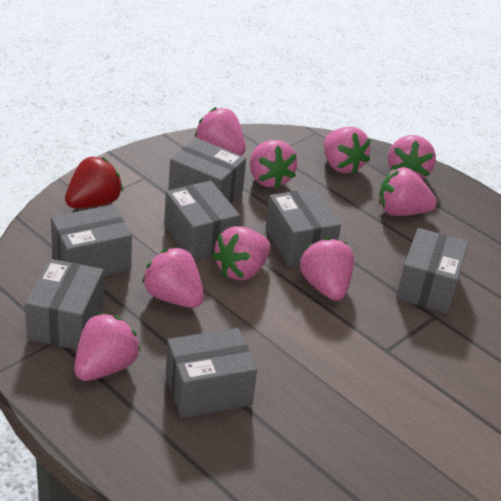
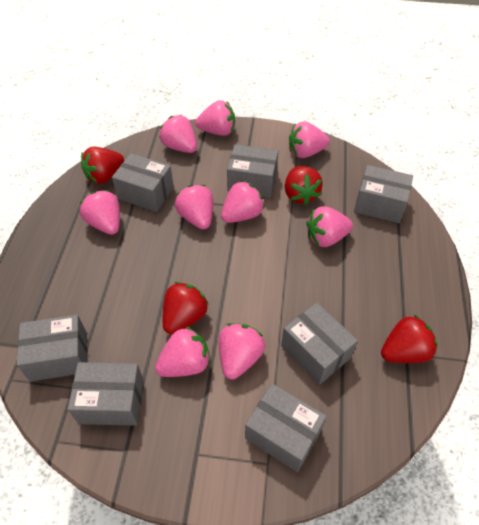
red strawberry: [65,156,123,208] = 1 -> [81,147,124,184] [163,282,209,334] [285,166,323,205] [381,315,438,363] = 4

